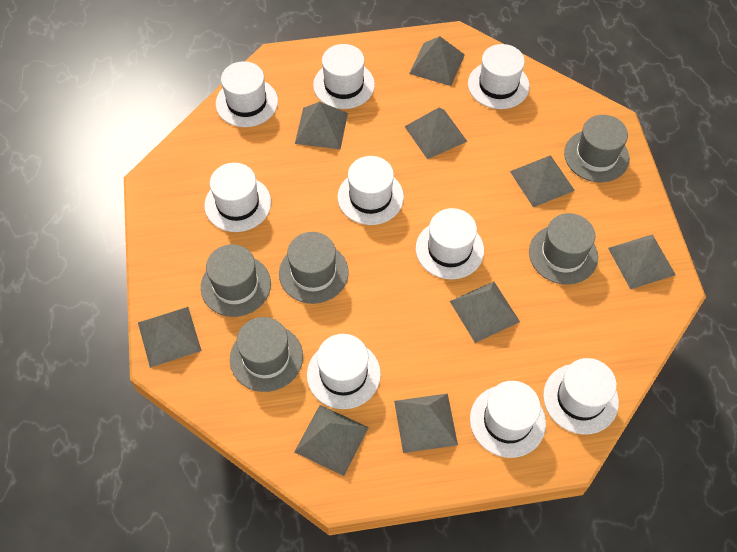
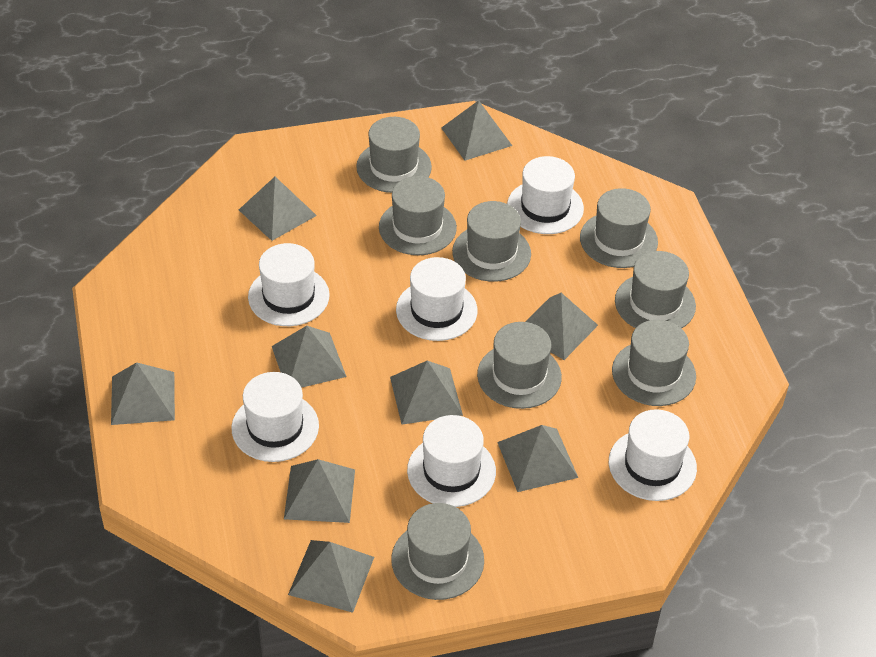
grey hat: [201,244,271,317] [230,317,303,392] [279,232,349,304] [529,213,598,285] [564,115,629,182] = 5 -> [356,117,432,193] [379,176,457,255] [391,503,484,600] [452,201,531,282] [477,322,562,409] [580,188,658,268] [612,320,696,406] [615,251,696,329] = 8
white hat: [204,163,271,232] [216,61,278,127] [307,334,381,409] [313,44,375,109] [338,156,404,225] [416,208,484,279] [468,44,530,109] [470,381,546,458] [543,358,619,435] = 9 -> [231,372,319,462] [248,243,330,326] [396,257,478,341] [407,415,496,507] [507,156,584,234] [609,409,697,501] = 6

